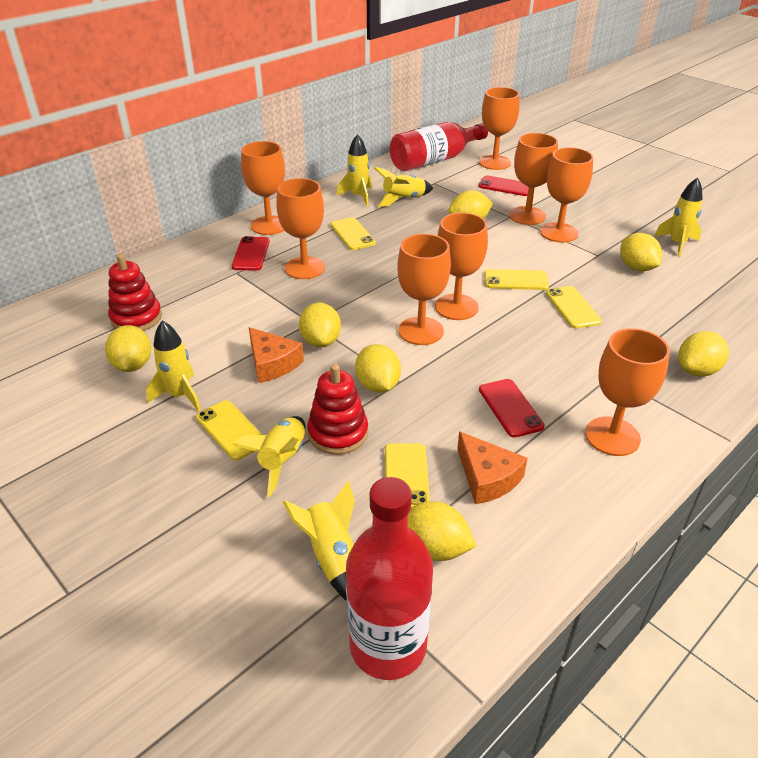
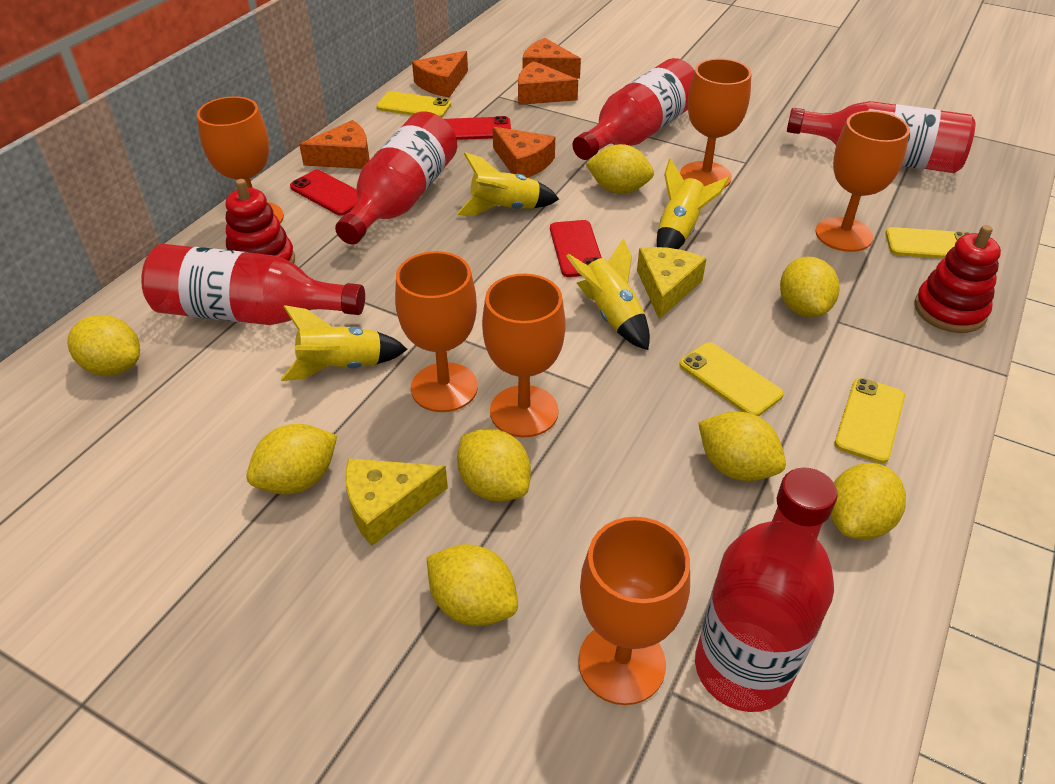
orange cheese: [249,327,304,383] [457,431,528,504] = 2 -> [299,120,369,169] [412,51,468,97] [493,127,555,178] [518,61,578,105] [523,38,581,79] = 5
orange goblet: [241,141,285,235] [276,178,325,279] [397,234,451,345] [435,213,488,320] [479,87,520,170] [509,133,558,225] [540,147,593,243] [585,328,670,456] = 8 -> [197,96,284,224] [395,251,478,412] [482,274,566,438] [578,517,690,705] [680,59,752,188] [815,111,910,252] = 6
red bottle: [346,477,433,680] [390,122,488,171] = 2 -> [141,244,365,325] [335,111,457,244] [573,58,695,160] [695,467,838,712] [787,101,976,173] = 5
yellow cheese: none = 0 -> [345,458,448,546] [637,247,707,319] = 2
yellow lemon: [105,325,151,372] [299,303,341,347] [355,344,401,393] [408,501,477,561] [448,190,493,219] [620,233,662,271] [678,331,729,377] = 7 -> [67,315,140,376] [246,424,337,495] [427,544,518,626] [457,428,531,501] [586,144,654,194] [698,411,786,481] [780,257,839,317] [830,463,906,540] = 8
yellow phone: [196,400,263,461] [330,217,376,250] [385,443,430,507] [484,269,549,290] [546,286,602,329] = 5 -> [376,91,451,118] [679,342,784,416] [834,378,905,464] [885,227,971,259] = 4
yellow rocket: [146,321,201,411] [232,416,305,497] [283,481,355,601] [337,134,372,206] [374,167,433,207] [655,178,703,257] = 6 -> [281,305,408,381] [457,152,559,216] [566,238,650,350] [657,158,729,249] = 4

